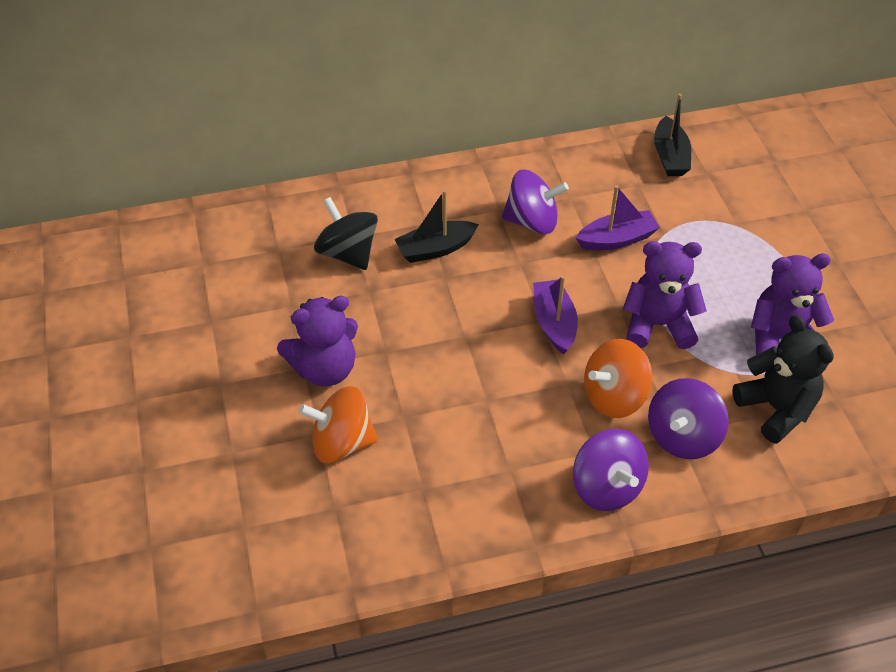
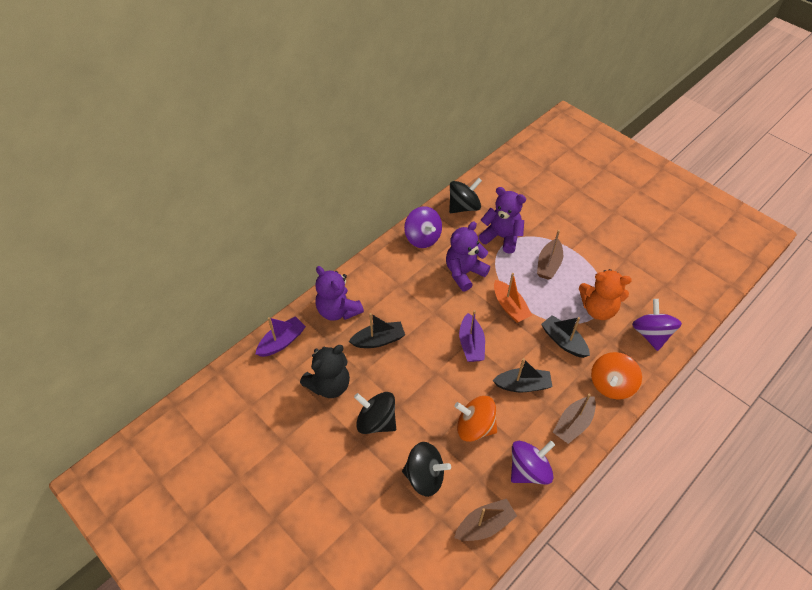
black boat: [394,190,479,263] [654,94,691,176] = 2 -> [349,313,405,348] [492,358,552,393] [541,315,590,358] = 3
black spinning top: [314,197,378,270] = 1 -> [354,392,396,434] [402,442,451,497] [449,178,482,213] = 3
brown boat: none = 0 -> [454,499,517,541] [537,230,563,280] [553,394,596,444] = 3
orange boat: none = 0 -> [494,273,532,323] = 1
orange teddy bear: none = 0 -> [579,269,632,320] = 1

